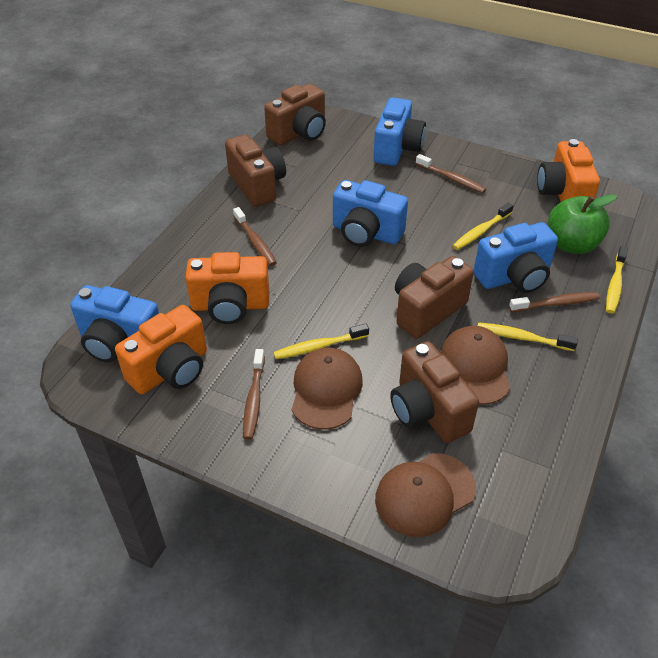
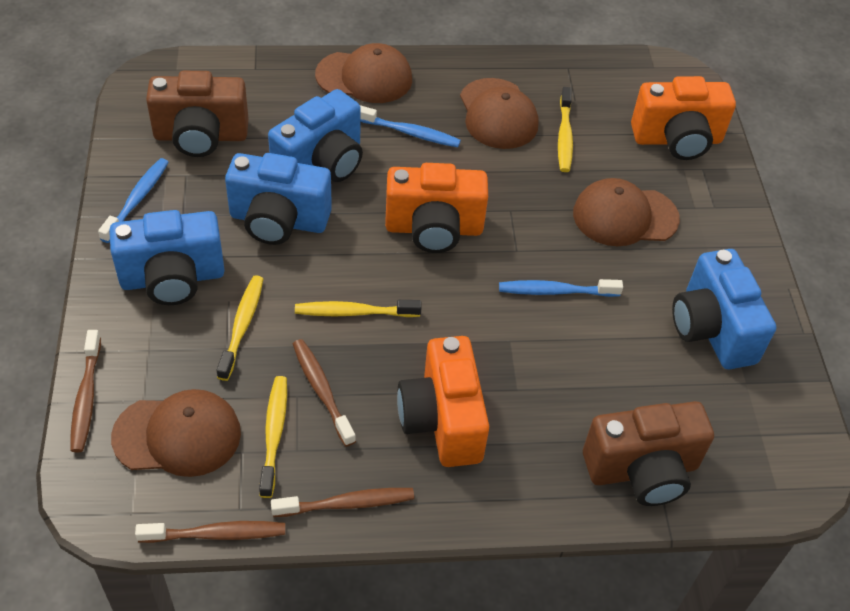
blue toothbrush: none = 0 -> [98,158,169,243] [360,105,461,147] [499,279,623,297] = 3
brown camera: [225,134,286,207] [264,84,326,145] [390,341,479,443] [395,256,474,339] = 4 -> [146,71,249,157] [583,401,714,506] = 2
brown cap: [292,348,363,430] [375,453,476,537] [440,326,510,405] = 3 -> [111,389,241,477] [315,43,412,103] [460,78,539,149] [573,178,680,246] = 4
green apple: [548,194,617,254] = 1 -> none = 0

